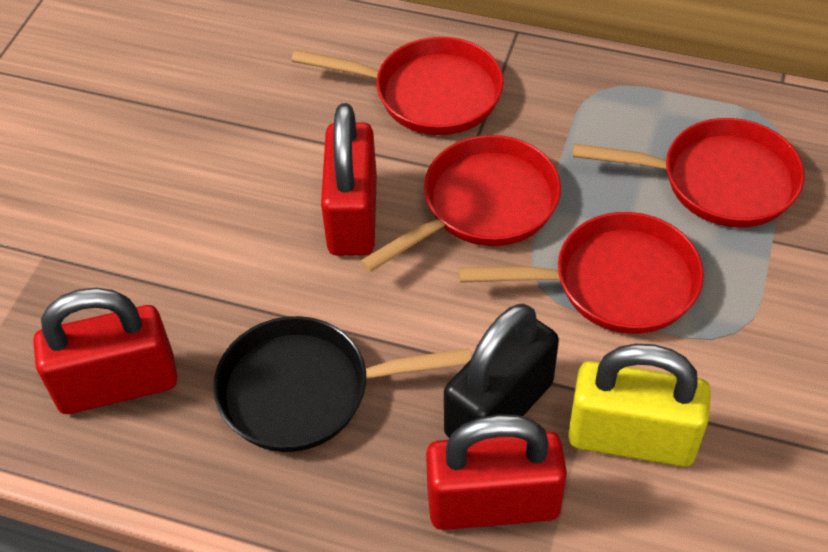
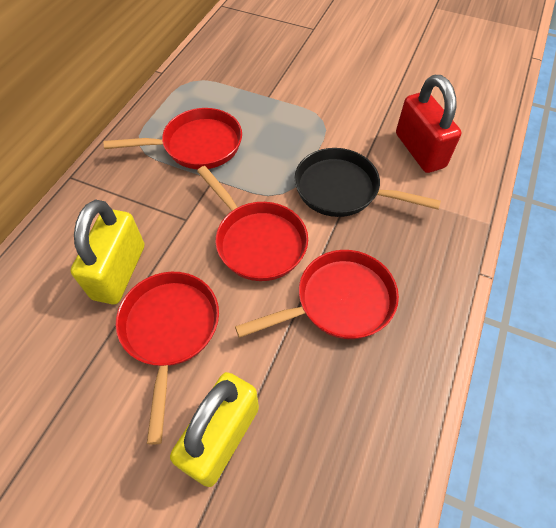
black padlock: [444,304,559,438] = 1 -> none = 0
red padlock: [33,288,177,414] [321,103,377,256] [426,414,567,530] = 3 -> [396,75,462,173] = 1
yellow padlock: [568,344,711,467] = 1 -> [71,199,144,305] [170,372,259,487] = 2

